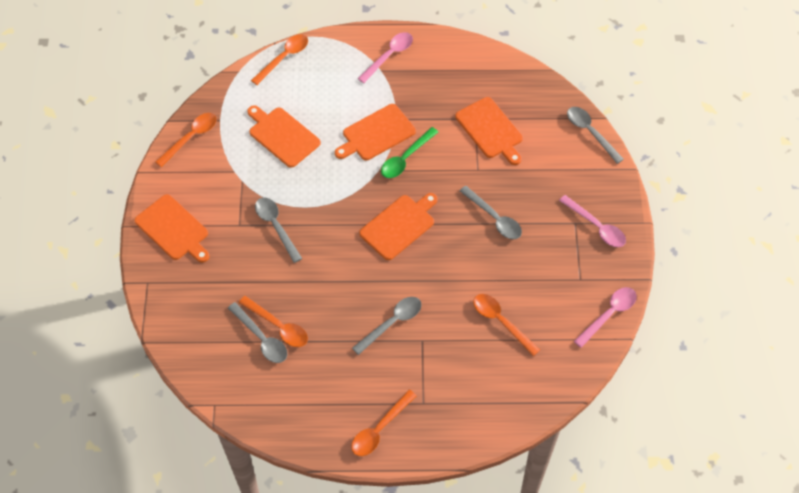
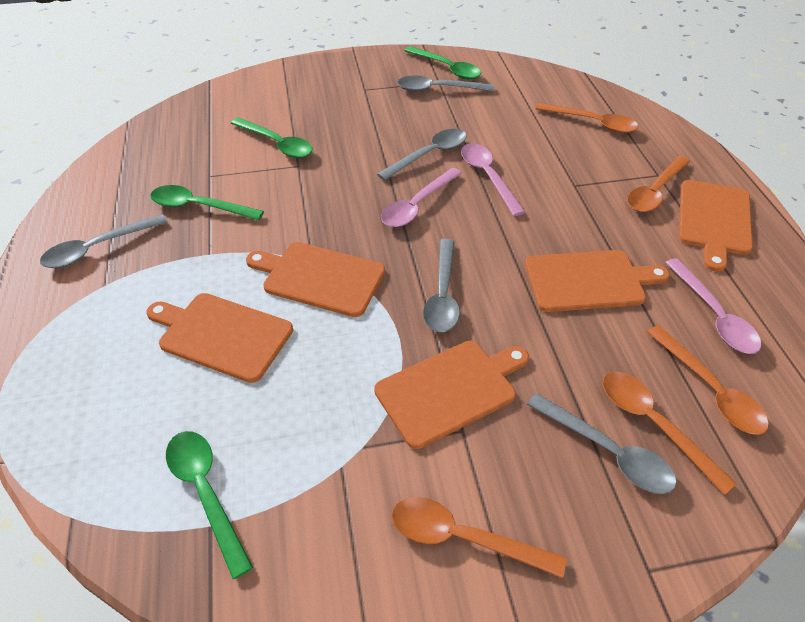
green spoon: [381,127,438,178] = 1 -> [150,185,264,220] [166,431,253,579] [231,117,312,158] [404,46,481,79] = 4

